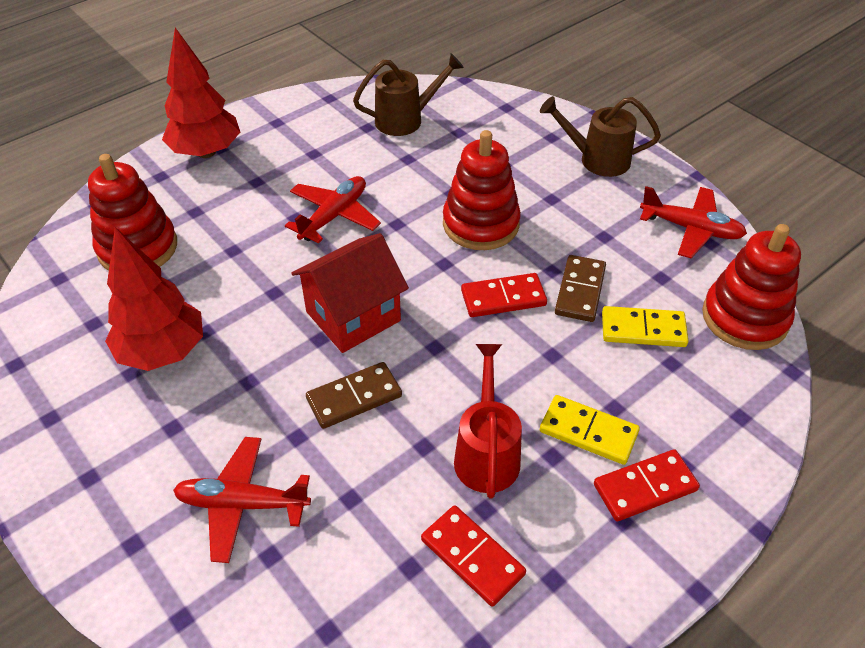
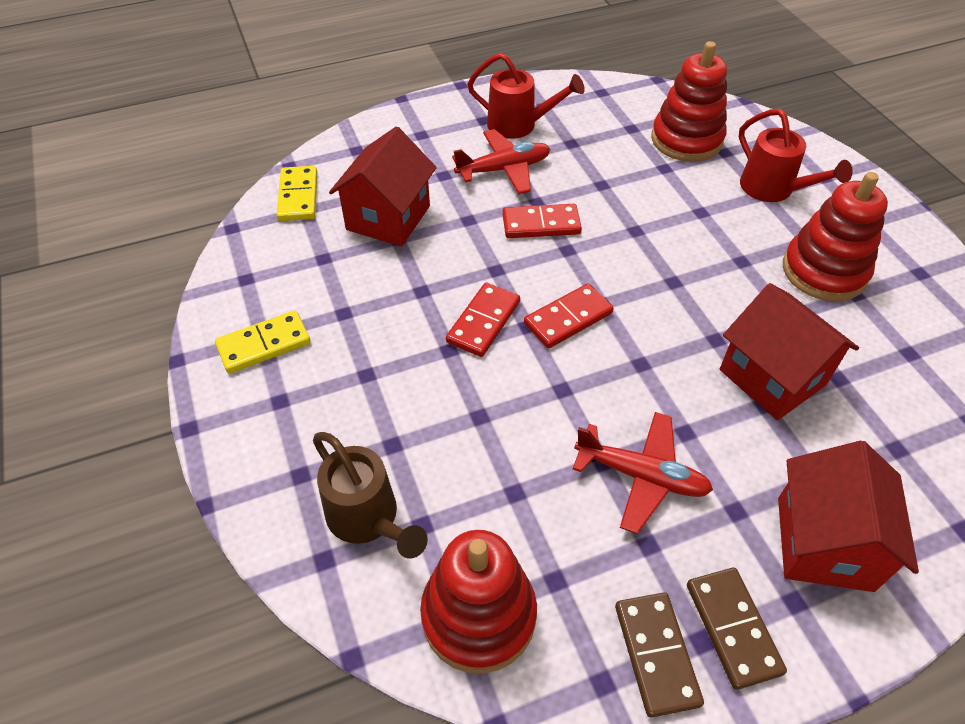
brown watering can: [353,53,464,136] [540,96,661,177] = 2 -> [313,432,428,559] = 1
red house: [291,233,409,353] = 1 -> [329,126,437,247] [720,283,859,420] [778,441,919,592] = 3
red plane: [173,437,311,563] [285,176,381,243] [640,186,747,258] = 3 -> [452,129,550,194] [573,412,713,534] = 2
red tree: [105,227,203,371] [162,28,240,158] = 2 -> none = 0
red watering can: [454,344,522,498] = 1 -> [467,53,585,139] [739,109,853,202] = 2

